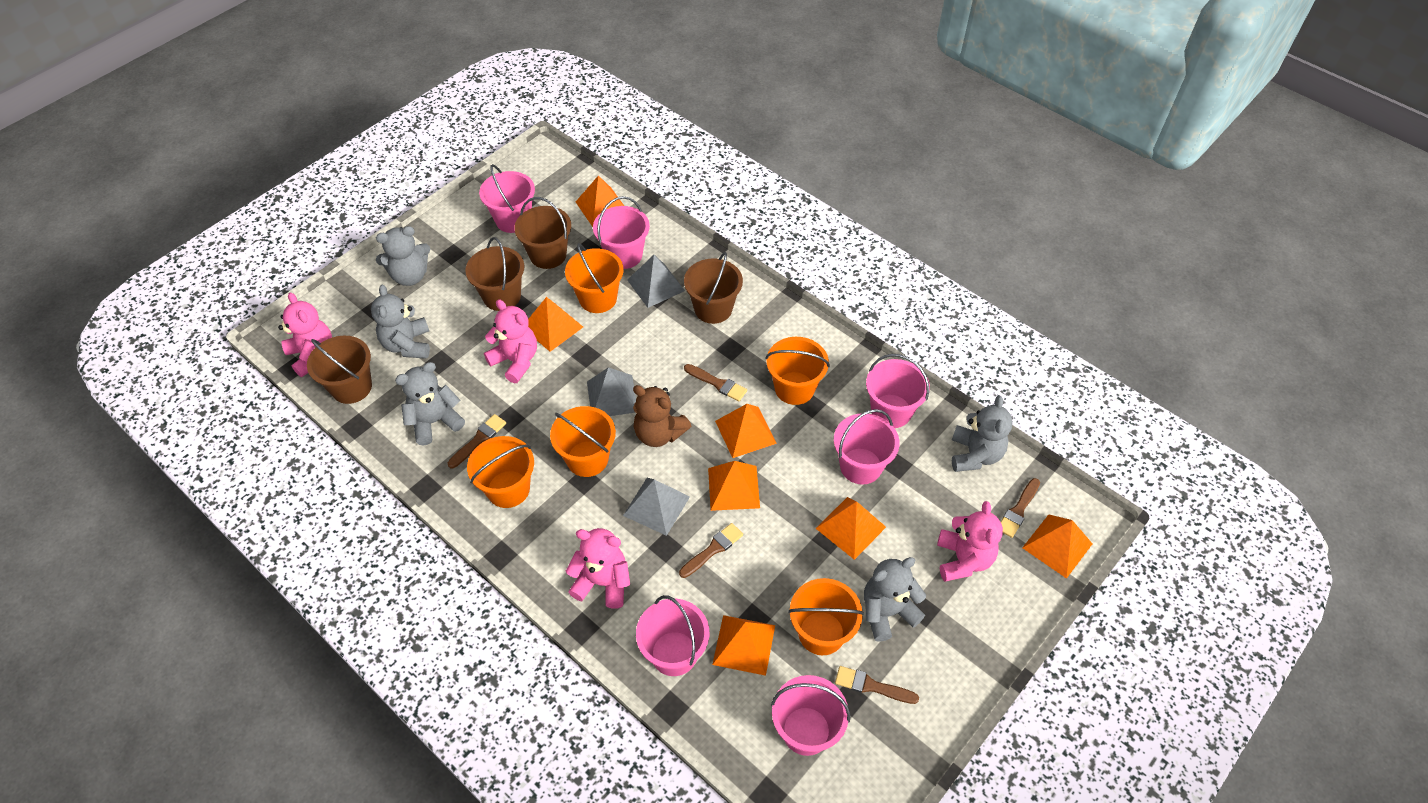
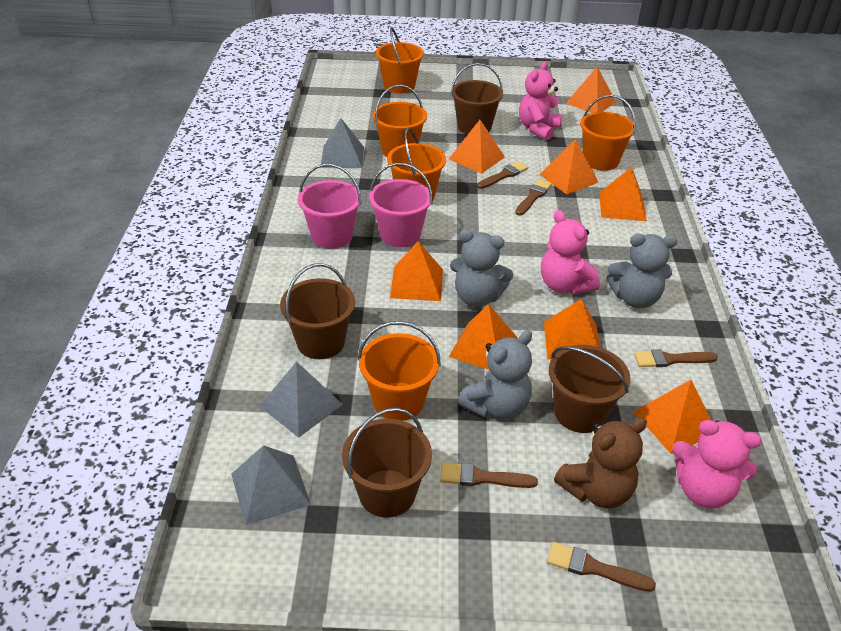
grey teddy bear: [371,285,430,359] [376,226,430,286] [395,362,465,446] [864,557,926,642] [952,396,1013,472] = 5 -> [450,230,514,307] [458,330,532,419] [607,234,677,308] = 3
orange pyramid: [528,297,583,352] [576,175,624,227] [708,461,760,511] [712,615,775,676] [715,404,777,458] [815,497,886,560] [1022,515,1093,579] = 7 -> [390,241,443,301] [449,120,505,174] [449,304,518,370] [540,139,599,194] [544,299,600,359] [566,66,616,113] [599,167,647,221] [634,380,711,454] = 8
pink bucket: [479,164,535,233] [593,196,650,269] [636,595,709,676] [771,675,850,756] [834,409,900,485] [866,354,930,428] = 6 -> [298,164,362,249] [369,163,433,247] = 2
pink teddy bear: [278,293,332,377] [484,300,537,383] [566,528,630,609] [937,501,1003,582] = 4 -> [519,61,562,140] [541,210,600,294] [672,420,762,508] = 3

